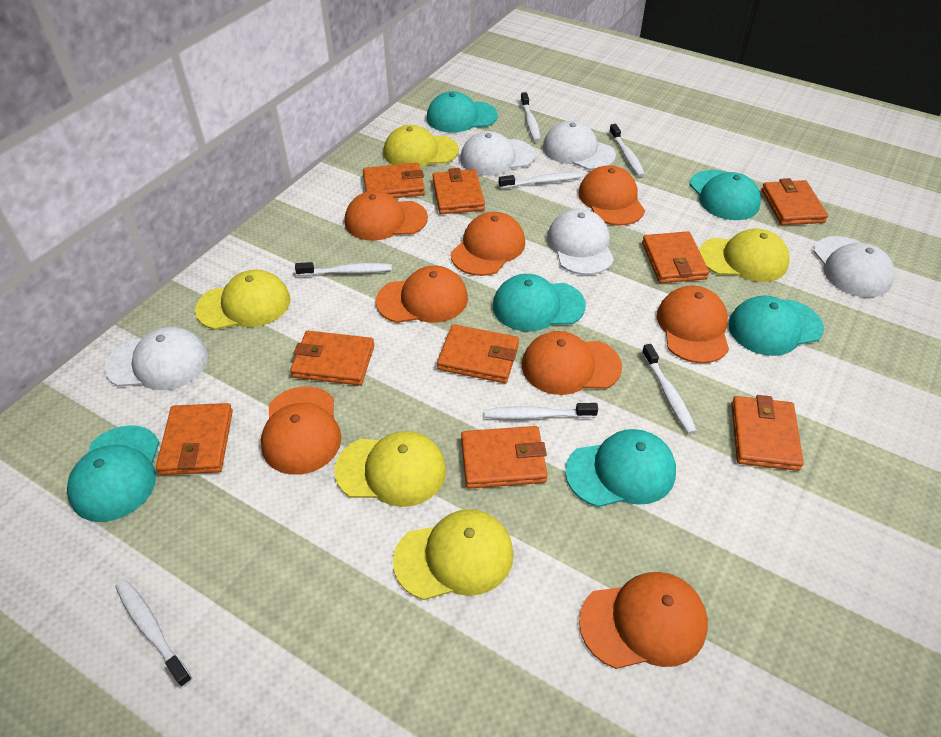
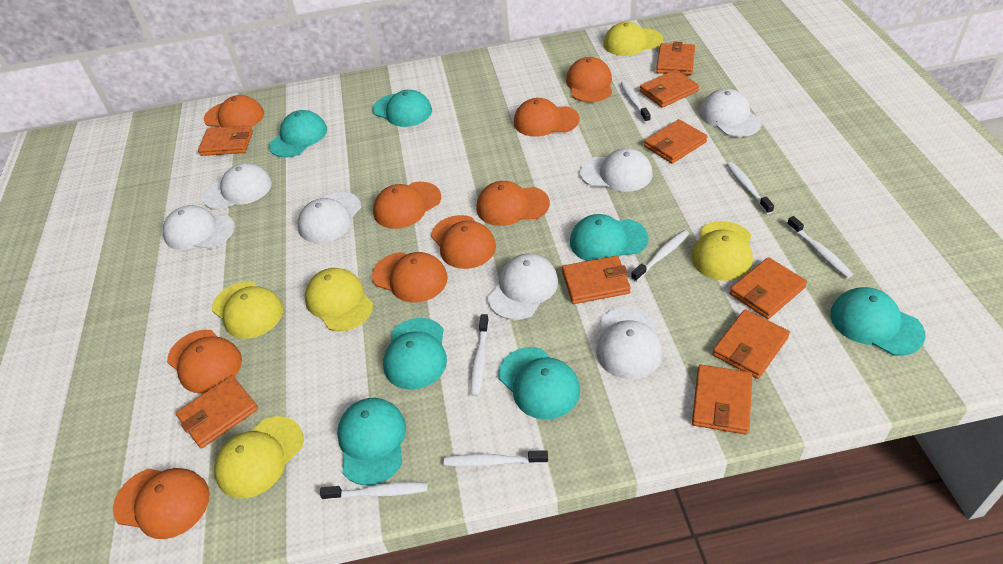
orange cap: [261,386,341,475] [345,191,428,241] [376,266,468,323] [451,212,525,276] [522,331,622,395] [578,165,645,226] [579,572,708,669] [657,286,729,363] = 8 -> [113,468,210,539] [167,330,242,393] [204,95,264,127] [372,252,448,303] [373,182,441,229] [431,215,496,269] [476,181,550,226] [514,98,580,137] [566,57,612,102] = 9
turquoise cap: [67,425,159,522] [427,91,498,133] [493,274,586,332] [565,429,676,507] [689,170,761,220] [728,295,824,356] = 6 -> [269,110,327,157] [337,398,406,486] [373,90,432,127] [383,318,447,390] [499,347,580,420] [570,214,649,261] [830,287,926,356] = 7
white cap: [105,327,208,390] [460,131,536,176] [543,121,616,170] [547,209,614,275] [813,236,895,297] = 5 -> [163,205,235,250] [202,163,272,210] [298,192,361,243] [488,254,558,320] [580,148,653,192] [596,307,662,379] [699,89,762,137] = 7

